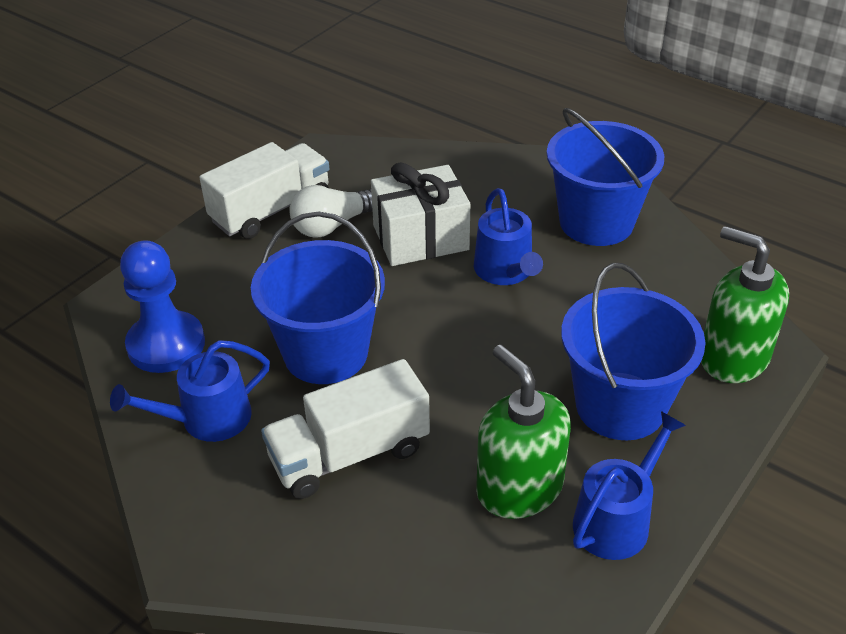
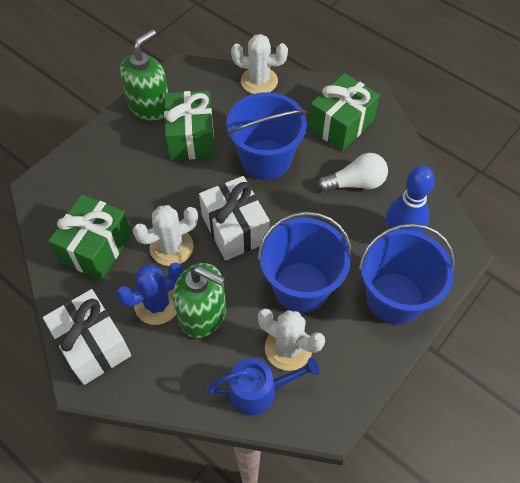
blue bowling pin: none = 0 -> [386,166,435,233] = 1
blue cactus: none = 0 -> [116,263,183,325] = 1
blue pawn: [120,240,205,373] = 1 -> none = 0
blue watering can: [110,340,270,442] [474,188,543,285] [573,411,686,560] = 3 -> [207,357,319,416] = 1
green gift: none = 0 -> [48,194,132,280] [164,91,215,160] [308,73,380,151] = 3
white cactus: none = 0 -> [133,205,198,266] [231,34,288,94] [258,308,325,371] = 3
white gift: [371,162,470,266] = 1 -> [43,289,131,385] [199,176,270,261] = 2
white truck: [200,142,329,239] [261,359,430,499] = 2 -> none = 0

